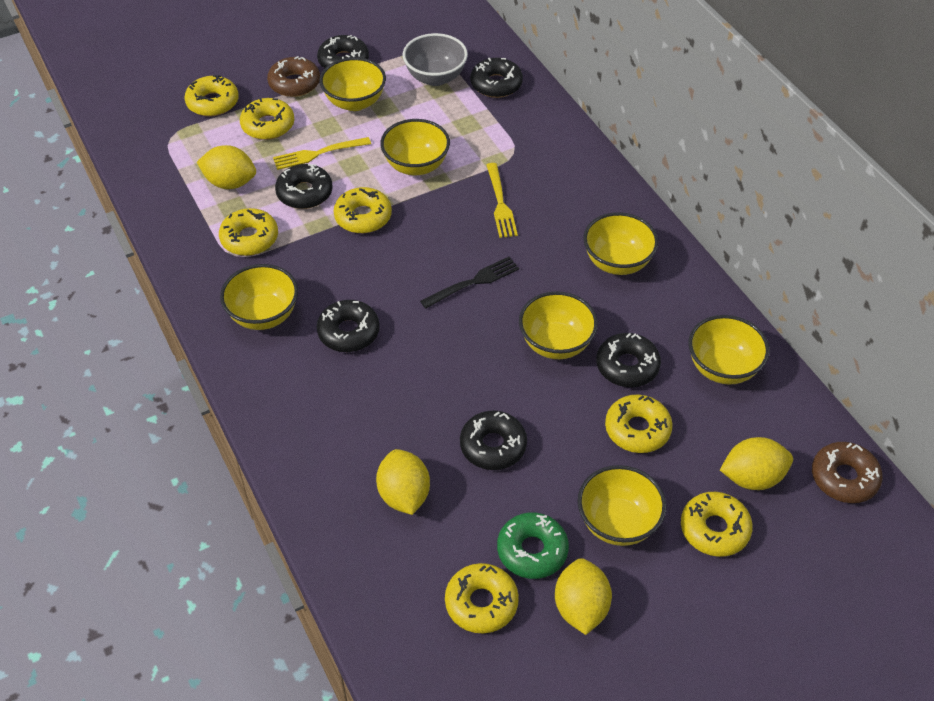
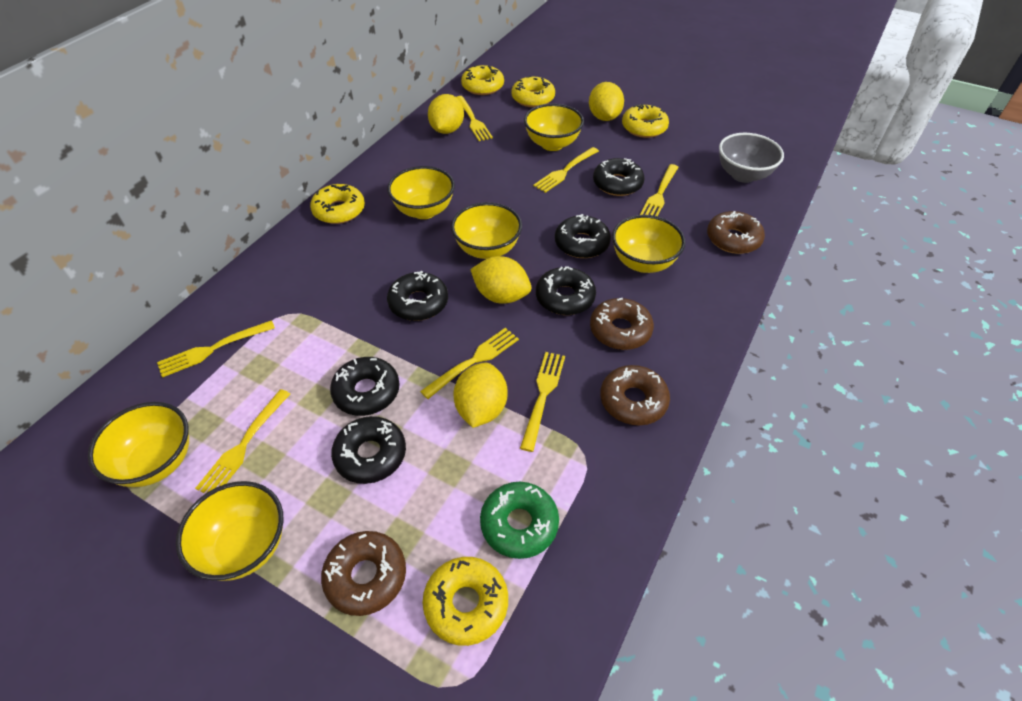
black fork: [420,257,519,309] = 1 -> none = 0
brown donut: [267,56,320,97] [812,442,883,503] = 2 -> [321,531,406,616] [590,298,654,350] [600,365,670,425] [707,211,765,254] = 4
yellow bowl: [220,264,298,330] [319,57,386,111] [380,119,450,175] [519,291,598,359] [578,465,666,546] [583,212,659,275] [689,315,770,384] = 7 -> [88,402,189,487] [176,481,284,581] [387,166,455,219] [451,202,522,259] [524,104,584,151] [612,215,685,273] = 6
yellow donut: [185,75,239,117] [219,208,278,256] [240,98,294,140] [334,187,392,233] [445,563,519,634] [605,394,673,453] [681,492,753,557] = 7 -> [310,184,365,224] [423,557,508,646] [461,65,504,95] [511,76,555,107] [622,104,669,138] = 5
yellow fork: [273,137,371,170] [487,163,518,238] = 2 -> [157,320,275,377] [195,389,290,493] [420,328,519,399] [457,96,493,141] [520,352,565,452] [533,147,599,193] [640,164,679,216] = 7

